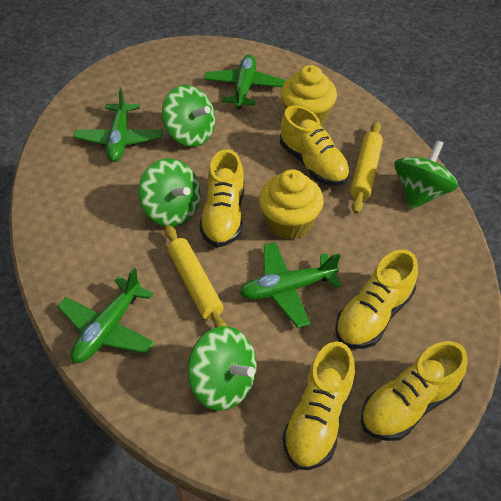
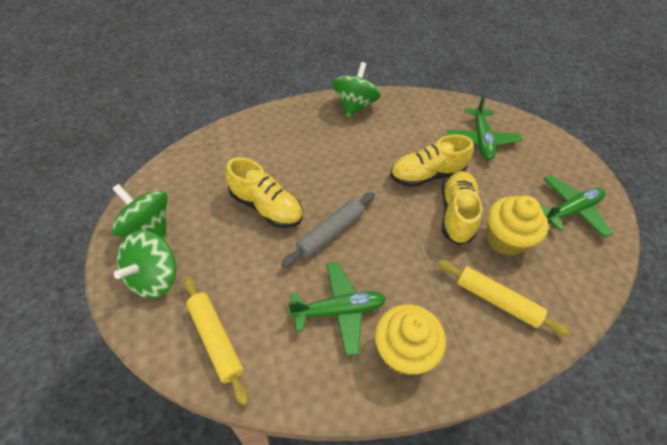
green plane: [57,268,155,363] [73,87,163,162] [204,55,286,109] [239,242,342,328] = 4 -> [288,262,386,356] [446,95,522,160] [540,175,613,238] = 3
green spinning top: [138,158,200,227] [162,85,215,147] [188,326,257,411] [394,140,458,210] = 4 -> [111,184,168,241] [114,230,176,298] [332,62,381,117] = 3
grey rolling pin: none = 0 -> [281,192,375,268] = 1
yellow shoe: [199,149,244,247] [280,105,350,186] [282,341,355,470] [335,250,418,349] [361,341,468,441] = 5 -> [226,157,303,228] [390,134,473,187] [442,171,482,245] = 3

